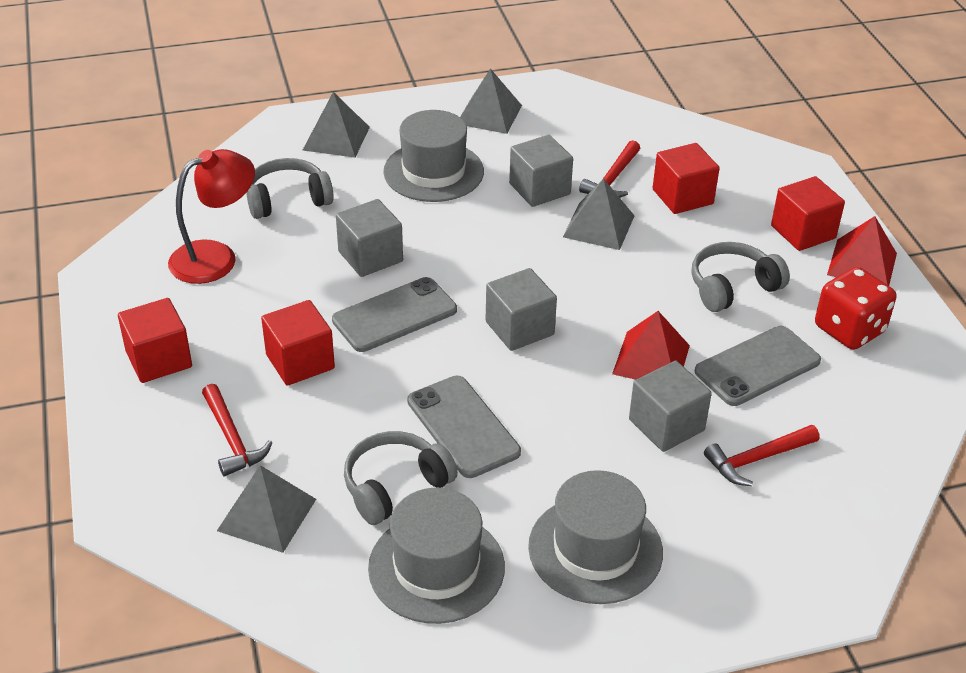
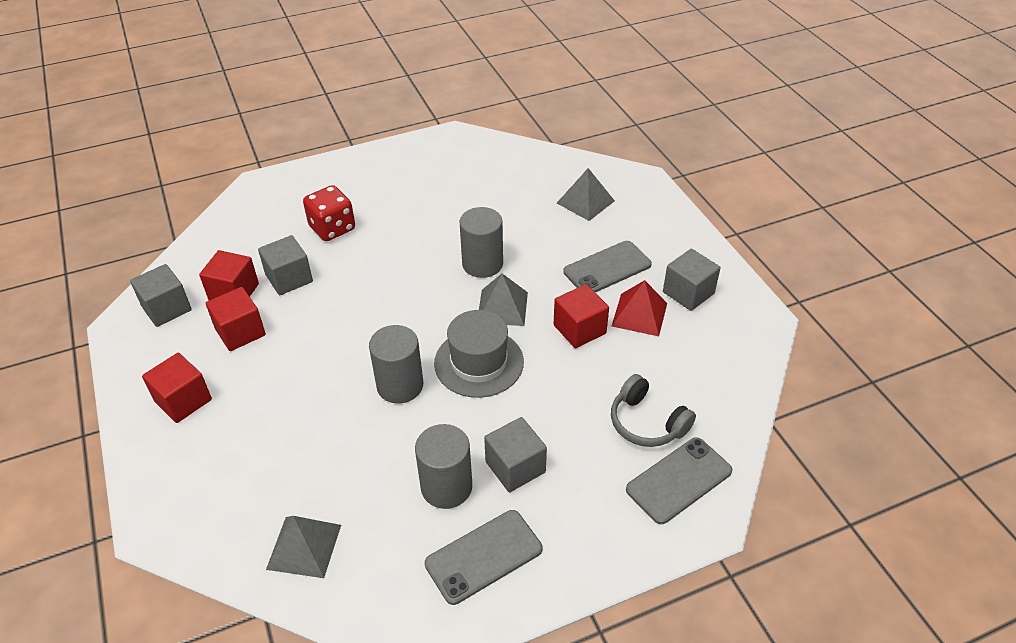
grey cylinder: none = 0 -> [369,325,423,403] [415,424,472,509] [460,207,503,278] = 3
grey hat: [368,488,505,624] [383,110,484,202] [528,470,663,604] = 3 -> [434,310,524,398] = 1
grey headphones: [246,158,334,219] [344,431,458,525] [691,242,790,312] = 3 -> [611,374,696,447] = 1
grey pyramid: [217,465,316,553] [303,92,370,158] [460,68,522,134] [563,178,635,250] = 4 -> [266,516,341,578] [479,273,528,326] [557,168,615,221] = 3
red hammer: [202,384,273,476] [579,140,640,198] [704,425,820,486] = 3 -> none = 0
red lamp: [168,149,255,284] = 1 -> none = 0
red pyramid: [612,311,690,380] [827,216,897,286] = 2 -> [612,280,667,336] = 1

